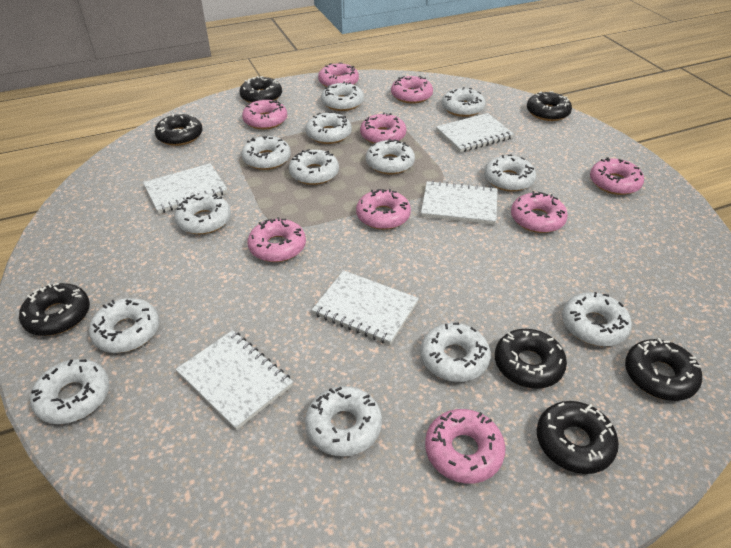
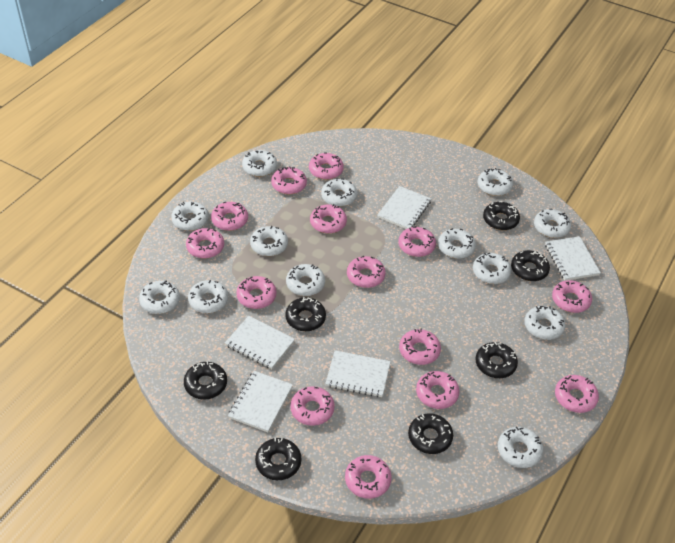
pink donut: [242,99,287,130] [248,217,306,262] [318,63,359,87] [356,189,411,230] [360,112,406,144] [391,76,433,104] [425,409,506,484] [511,191,568,233] [590,157,644,195] = 9 -> [186,228,224,259] [211,202,248,231] [236,276,276,309] [271,166,307,194] [290,386,335,426] [309,152,344,180] [310,204,347,233] [345,455,391,499] [347,256,386,288] [398,226,436,257] [399,329,441,365] [416,371,460,409] [552,280,592,313] [555,375,599,413] = 14

